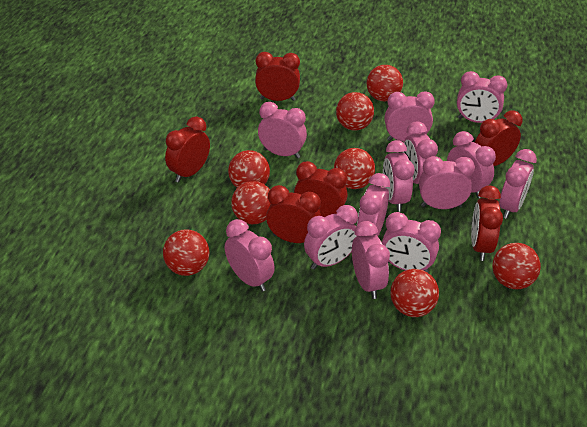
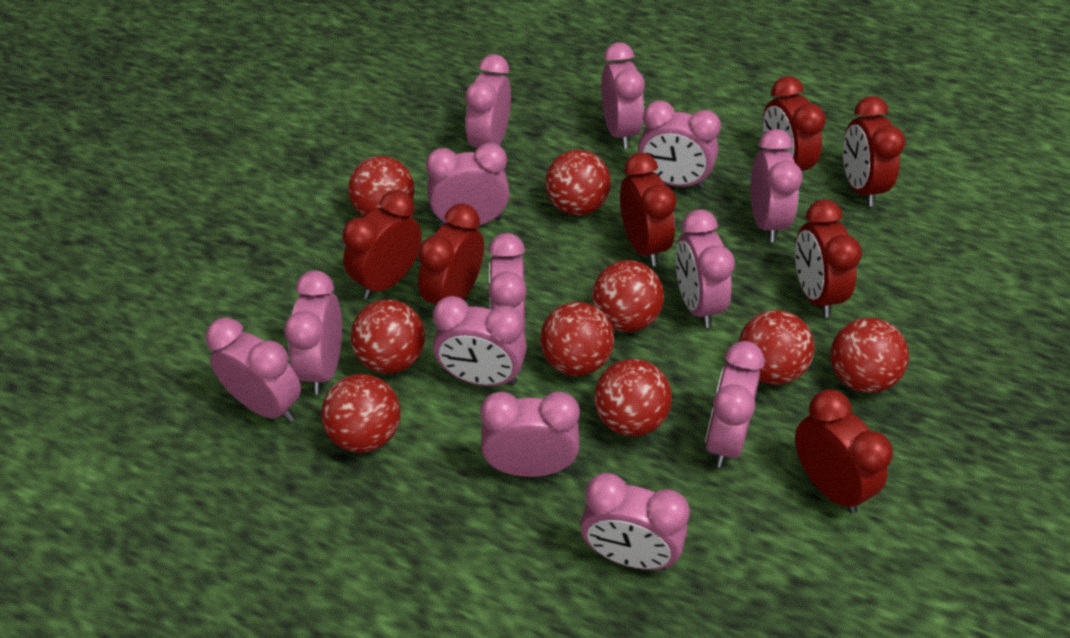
red ball: [163,229,209,276] [228,150,270,188] [231,181,270,224] [334,148,375,189] [336,92,374,131] [367,65,403,102] [390,269,439,317] [492,243,541,289] = 8 -> [321,374,400,453] [348,156,414,217] [351,300,425,374] [540,302,614,376] [545,150,611,216] [592,260,664,332] [594,359,672,437] [739,310,815,385] [830,318,909,393] = 9
red clock: [165,116,210,182] [255,52,300,101] [266,185,321,243] [294,161,348,217] [471,186,503,261] [475,111,522,166] = 6 -> [342,190,422,299] [418,203,484,305] [620,153,676,266] [762,76,826,171] [795,200,862,317] [795,389,893,513] [843,96,905,207] = 7

